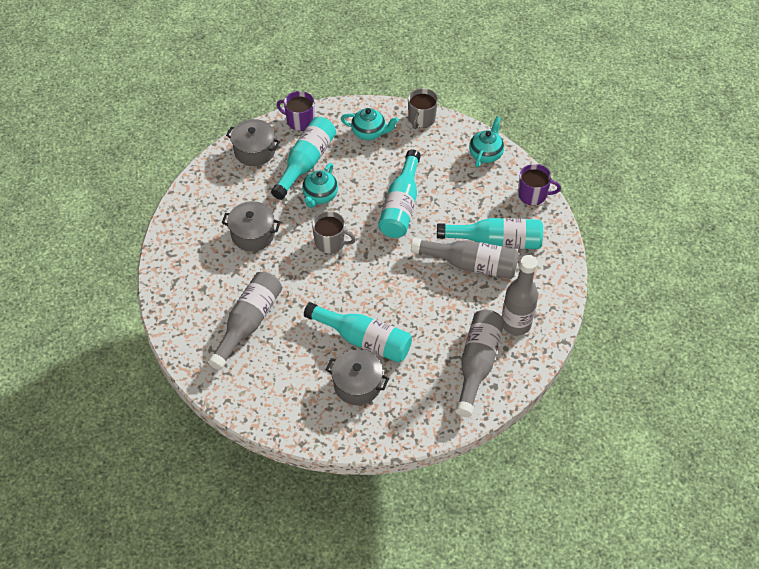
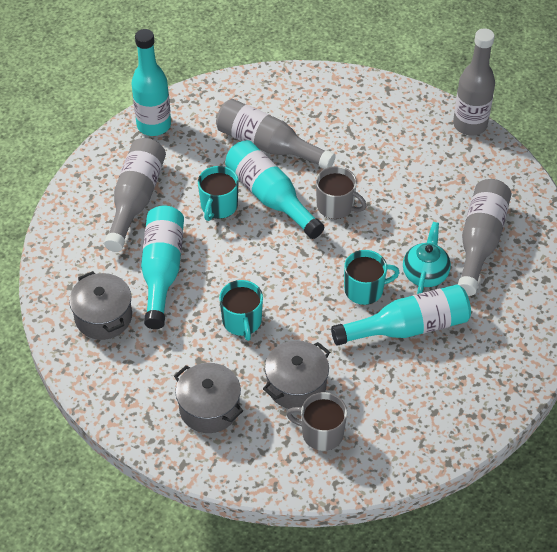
purple mug: [277,91,314,131] [518,164,561,205] = 2 -> none = 0
turquoise mug: none = 0 -> [198,166,239,221] [219,280,263,341] [344,250,400,305] = 3
turquoise teapot: [302,163,338,208] [341,108,399,140] [469,116,504,167] = 3 -> [403,222,451,294] = 1

